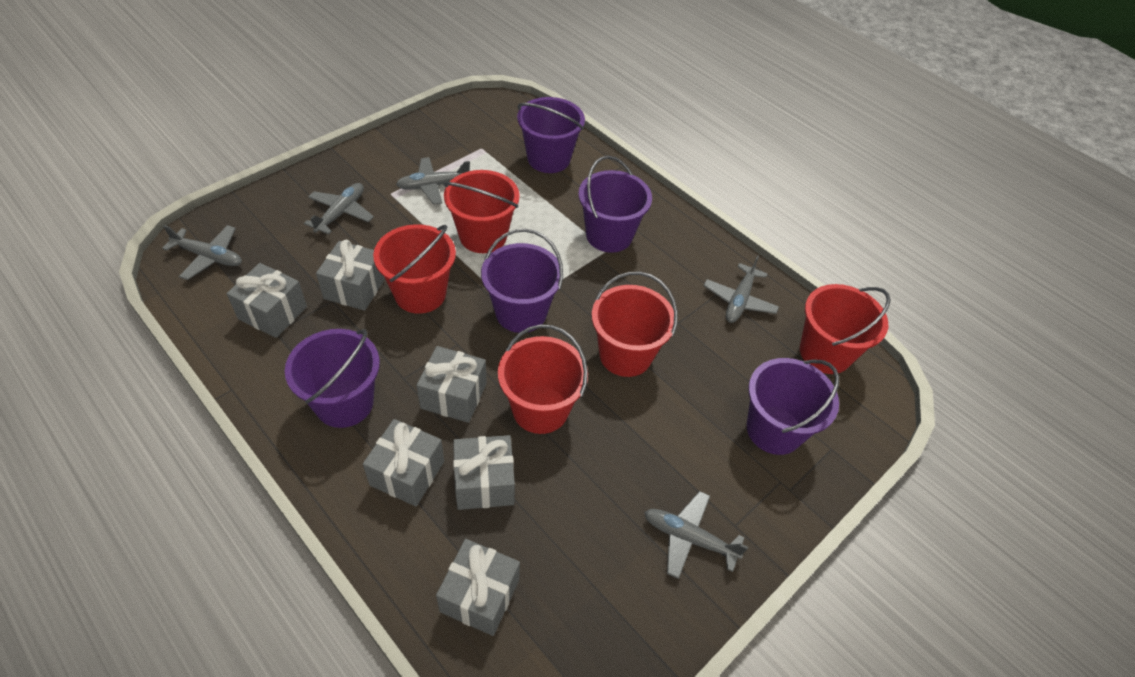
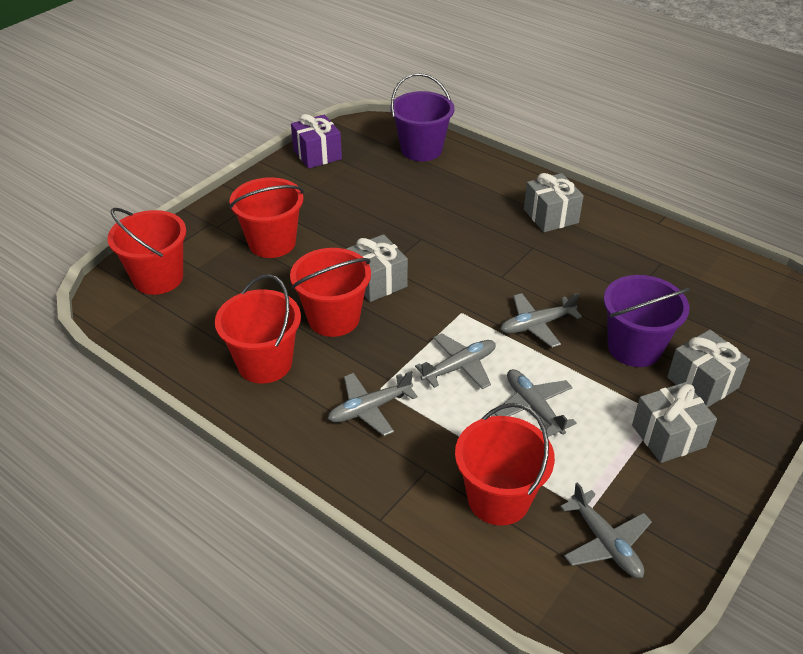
grey gift: [227,263,307,338] [316,240,385,311] [363,419,444,506] [416,346,487,423] [436,539,520,636] [453,435,515,510] = 6 -> [346,234,408,302] [524,173,584,232] [632,382,717,463] [667,330,750,407] = 4
purple bucket: [285,329,380,428] [481,229,563,333] [517,97,585,173] [578,155,652,253] [747,358,839,455] = 5 -> [391,73,454,161] [604,275,690,367] = 2
purple gift: none = 0 -> [291,114,342,169] = 1

